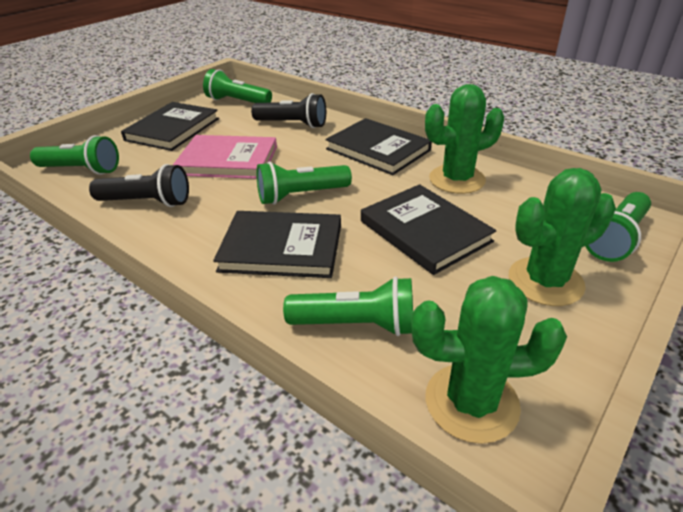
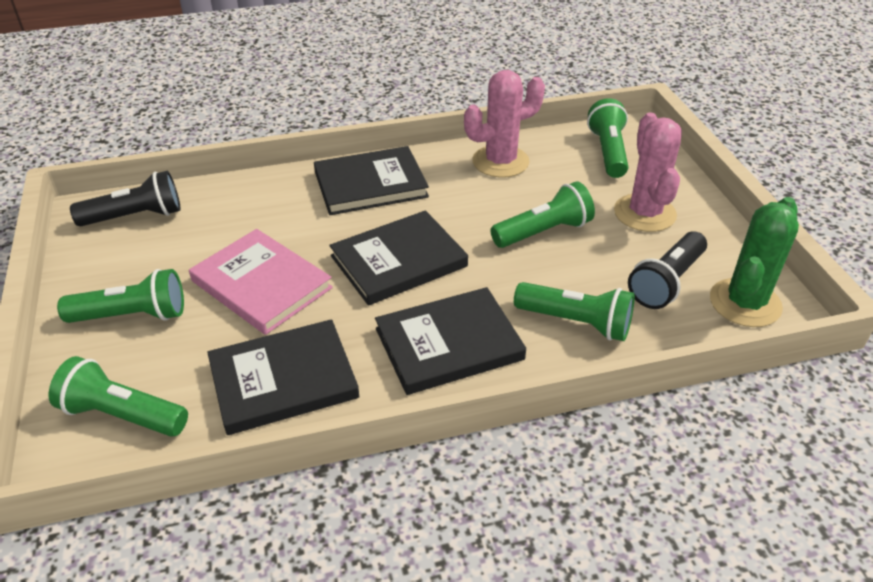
green cactus: [411,276,567,444] [425,84,504,194] [509,168,616,306] = 3 -> [710,197,799,327] = 1
pink cactus: none = 0 -> [464,70,545,178] [614,112,682,232] = 2

